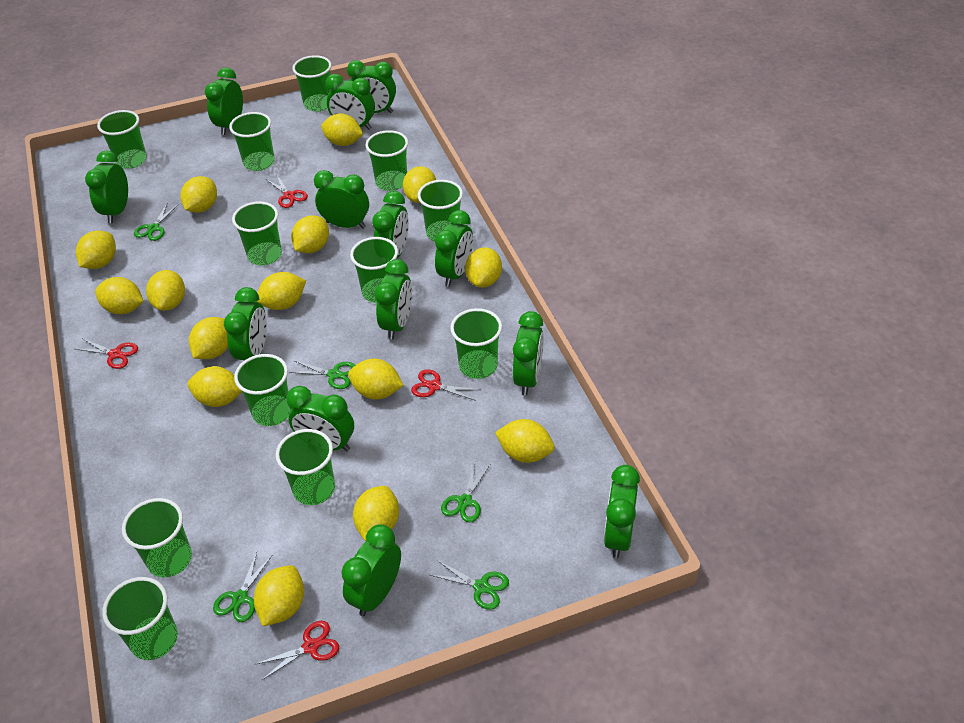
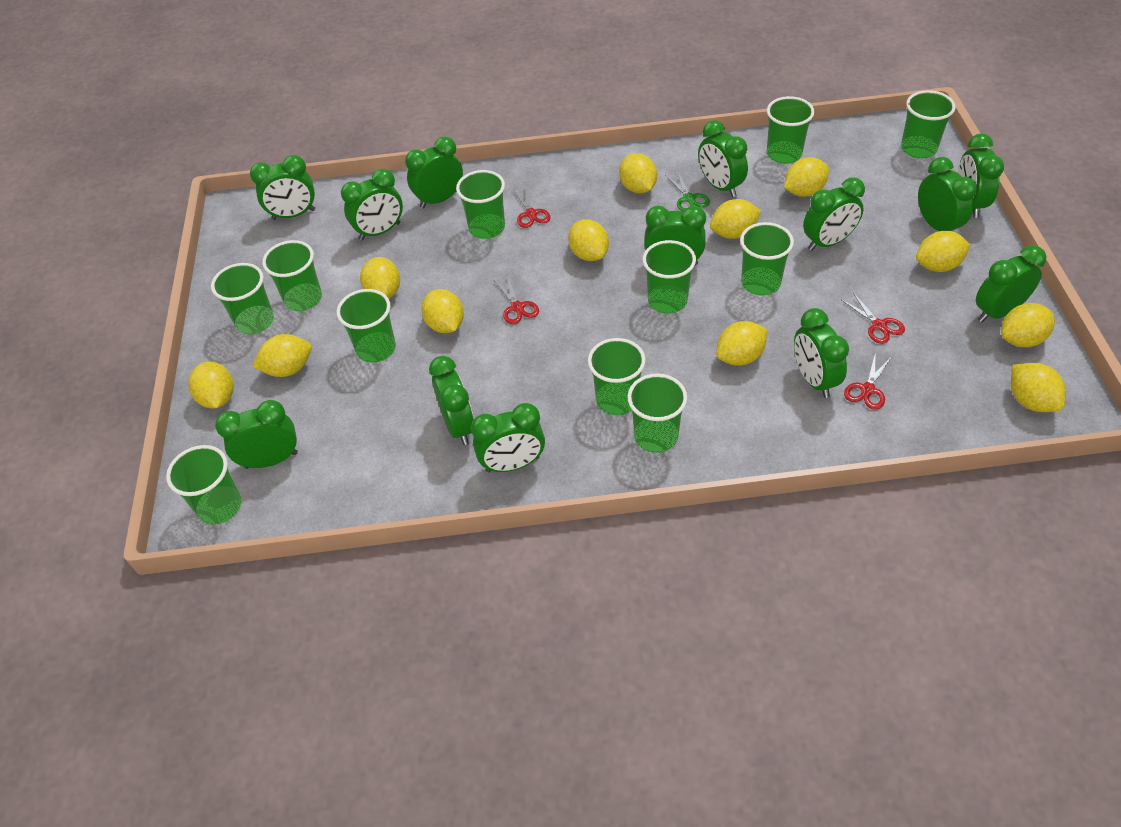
green cup: [97,110,147,169] [102,577,178,660] [122,498,192,578] [229,112,275,171] [232,201,282,265] [234,354,291,426] [276,429,335,505] [292,55,332,112] [350,237,398,303] [365,130,408,191] [418,180,463,242] [450,308,502,379] = 12 -> [166,445,242,525] [211,263,274,335] [262,240,322,311] [337,289,396,363] [456,170,505,239] [588,338,646,415] [627,374,687,453] [643,240,696,314] [740,222,794,295] [767,96,814,164] [901,90,956,158] = 11
green scissors: [134,203,179,241] [213,552,272,622] [289,361,355,389] [431,560,509,610] [441,463,490,522] = 5 -> [665,172,710,212] = 1
yellow lemon: [76,231,116,269] [95,277,143,314] [146,270,185,311] [181,176,217,213] [188,366,242,407] [189,317,228,359] [254,565,304,626] [257,272,306,310] [291,215,329,253] [321,113,363,146] [348,359,403,399] [353,486,399,541] [403,166,436,203] [465,247,502,288] [495,419,554,463] = 15 -> [188,362,234,409] [252,334,312,377] [360,257,400,298] [421,289,464,333] [568,219,609,261] [619,153,657,193] [710,199,761,239] [716,321,767,366] [784,157,829,197] [916,231,971,272] [1001,303,1055,347] [1011,363,1066,412] = 12

